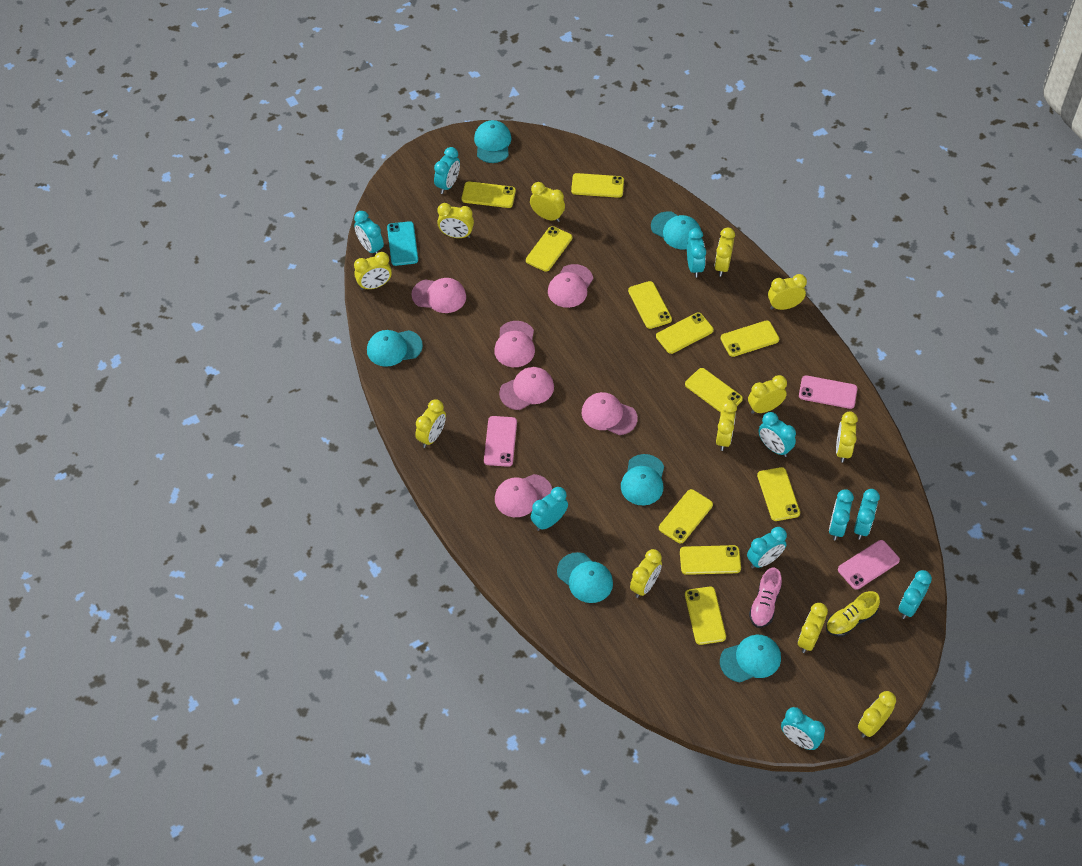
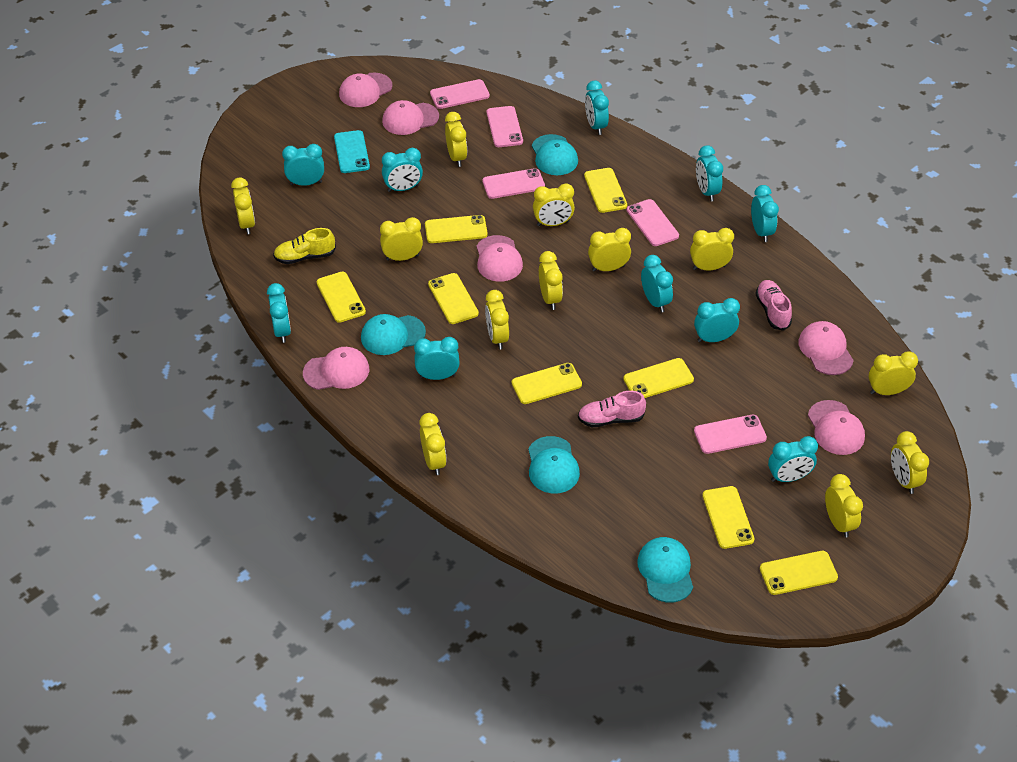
pink phone: [484,416,517,467] [799,375,858,409] [838,540,900,590] = 3 -> [430,79,490,109] [482,168,545,199] [487,106,523,147] [627,199,679,246] [694,415,767,454] = 5
pink shoe: [749,567,782,628] = 1 -> [578,391,646,427] [755,280,792,331] = 2
turquoise cap: [367,330,423,367] [474,120,512,163] [557,552,613,603] [621,454,664,505] [651,211,701,249] [720,635,781,682] = 6 -> [361,314,426,355] [528,436,580,493] [532,134,578,175] [637,537,693,603] = 4
yellow phone: [462,181,516,208] [526,226,572,272] [571,173,624,198] [628,281,672,329] [656,313,714,354] [659,489,713,543] [680,545,741,575] [685,368,743,413] [685,587,726,645] [720,320,779,357] [757,467,800,521] = 11 -> [317,271,366,323] [425,215,488,243] [428,273,479,324] [512,363,582,404] [584,168,627,213] [623,358,694,398] [702,486,754,549] [760,551,838,595] = 8

